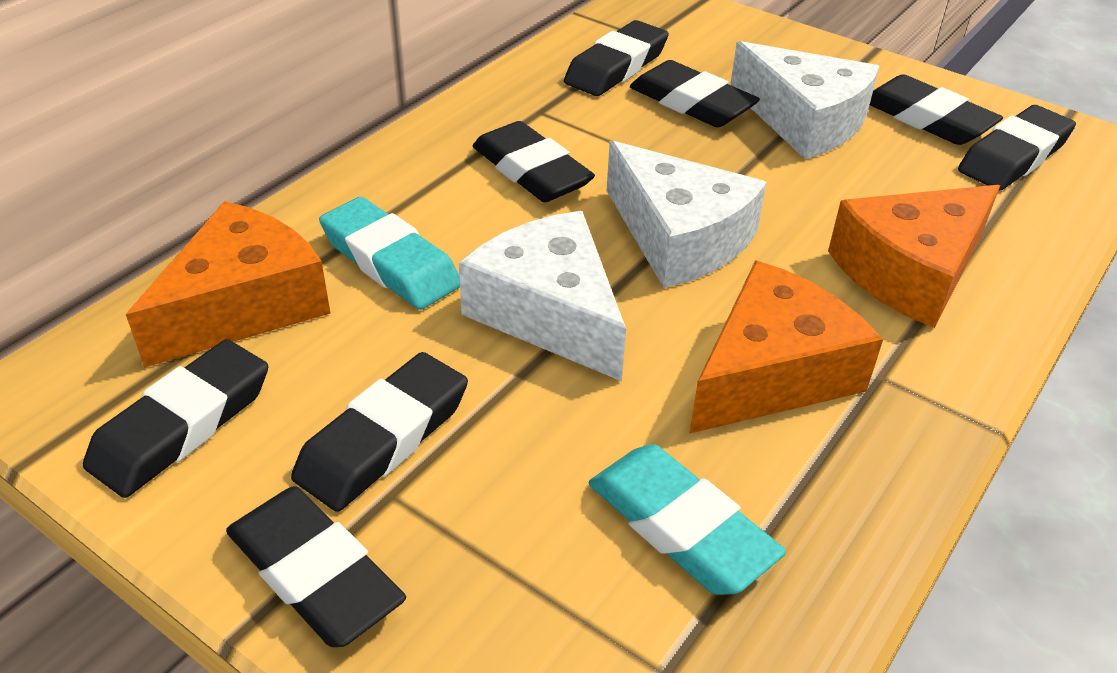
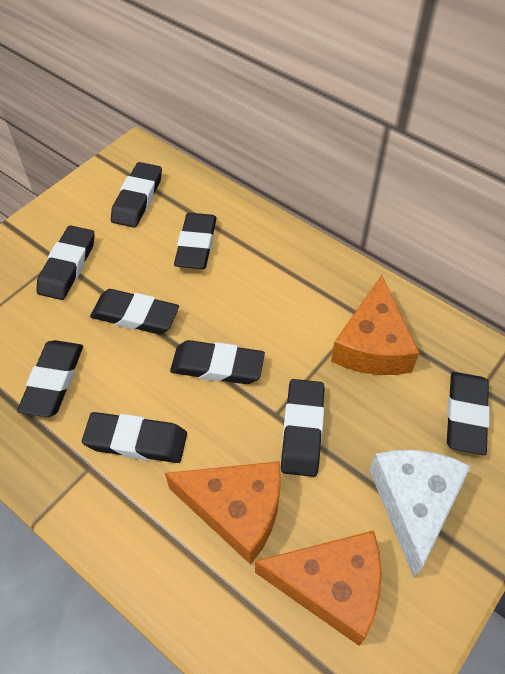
black eraser: [83,339,268,498] [226,486,406,647] [291,352,468,512] [473,121,595,202] [564,20,669,96] [630,60,760,127] [870,74,1003,145] [958,105,1076,190] = 8 -> [17,340,83,417] [36,225,95,300] [82,412,187,463] [90,289,179,334] [111,162,162,228] [170,340,265,384] [174,213,217,269] [281,379,325,477] [447,372,490,455] = 9
turquoise eraser: [319,197,460,310] [589,444,786,595] = 2 -> none = 0
white cheese: [459,211,626,381] [607,141,767,288] [730,41,879,159] = 3 -> [369,450,471,578] = 1

